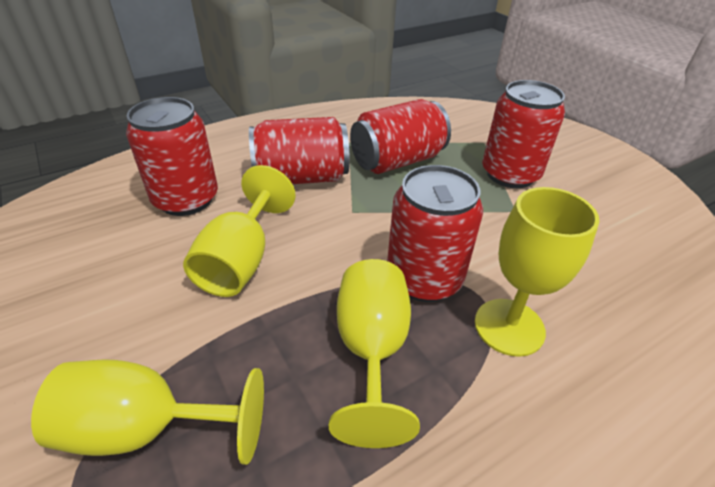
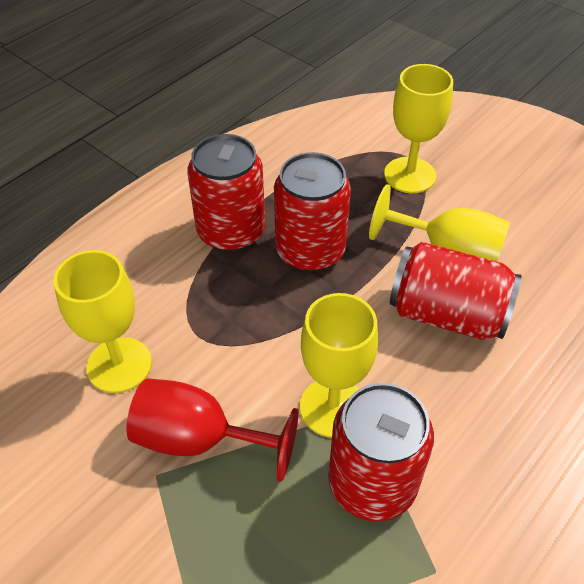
red can: [126,97,218,216] [249,117,350,184] [350,99,451,174] [387,165,483,302] [482,80,565,188] = 5 -> [187,134,265,252] [274,152,351,272] [328,383,434,522] [390,242,521,340] = 4
red goblet: none = 0 -> [127,378,299,482] = 1

